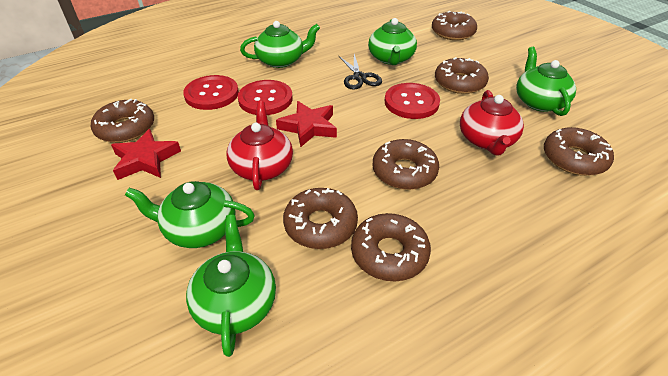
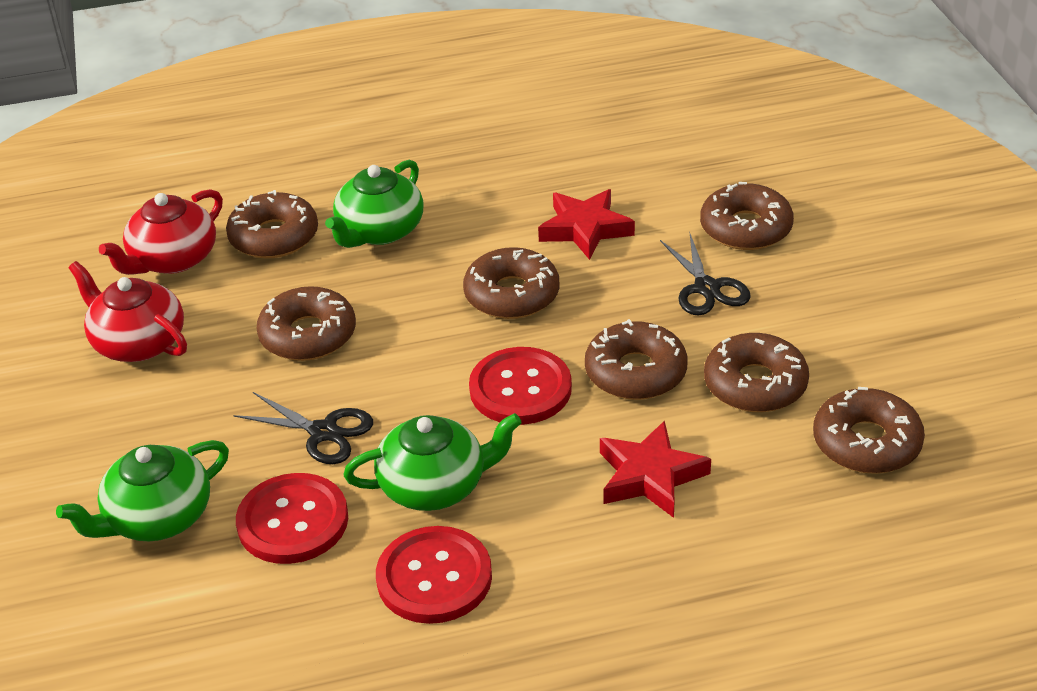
black scissors: [339,54,382,90] = 1 -> [234,392,373,464] [660,234,751,315] = 2
green teapot: [125,181,255,248] [186,215,276,357] [240,21,320,68] [368,18,417,65] [516,47,576,116] = 5 -> [56,440,229,541] [325,160,424,248] [343,413,522,511] = 3

